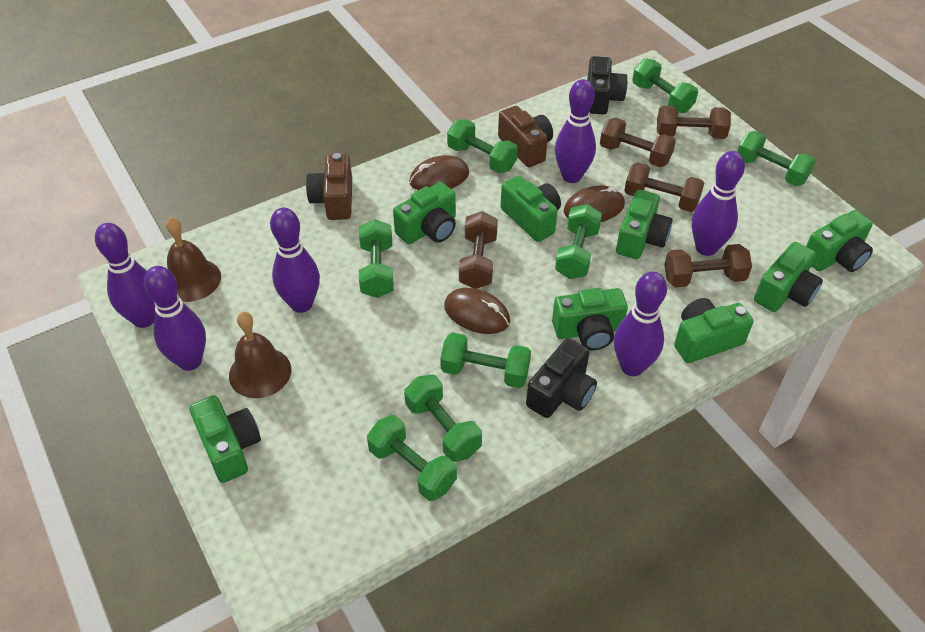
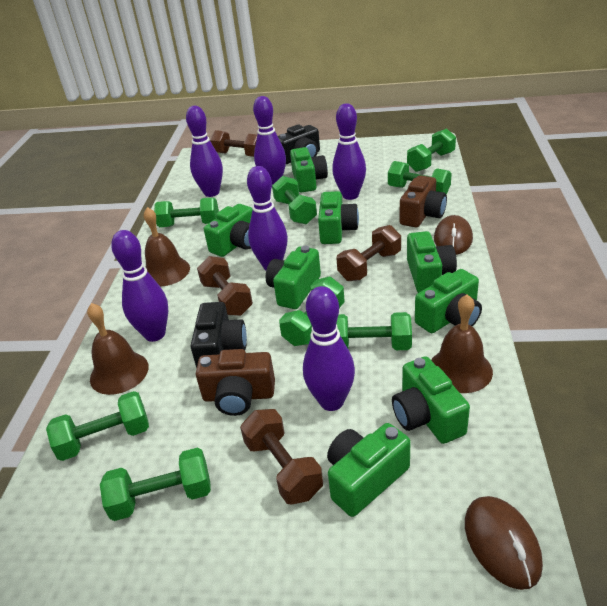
brown bell: [166,217,221,302] [229,312,291,398] = 2 -> [87,303,149,395] [144,207,190,287] [431,295,493,393] = 3
brown dumbbell: [459,211,498,289] [600,117,676,167] [624,162,704,212] [657,106,731,139] [664,244,752,287] = 5 -> [197,256,253,316] [210,130,257,157] [240,409,323,505] [336,225,401,281] = 4
brown mouse: [409,155,469,190] [444,288,510,334] [564,185,625,222] = 3 -> [434,215,473,255] [465,496,543,590] = 2

